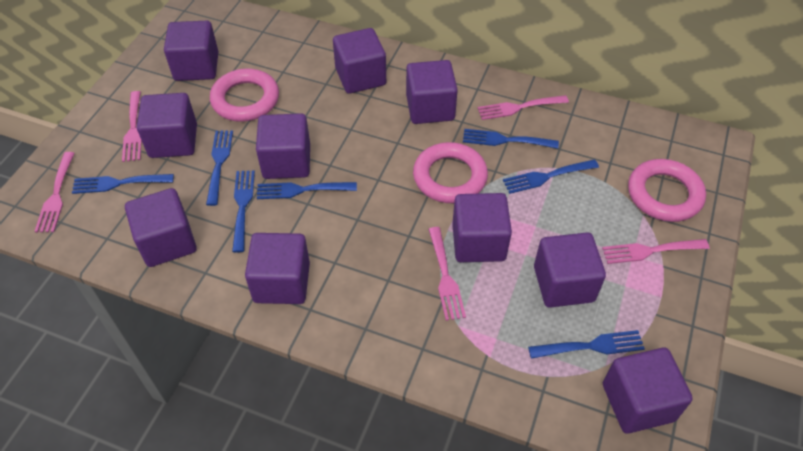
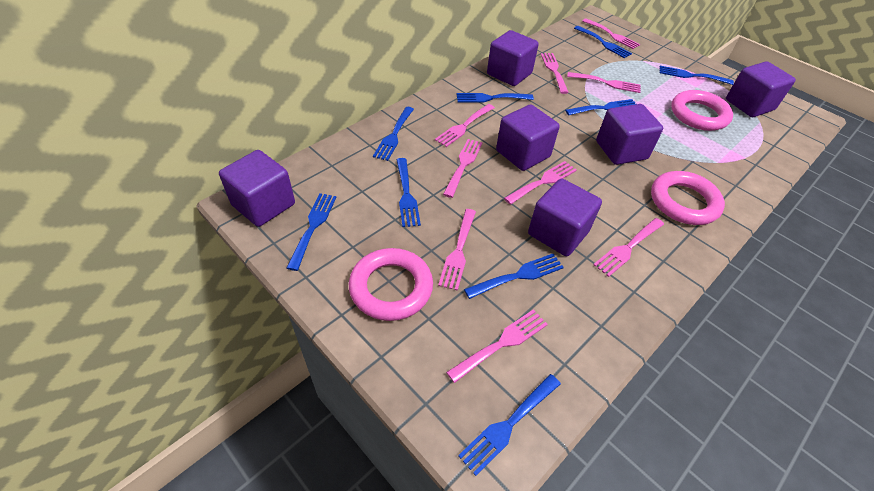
blue fork: [72,174,174,194] [206,130,233,206] [232,170,255,252] [257,182,357,199] [463,129,559,149] [503,159,599,194] [528,330,645,359] = 7 -> [287,193,336,271] [373,107,414,161] [397,158,421,227] [457,93,534,103] [458,374,561,476] [464,254,564,299] [565,99,635,115] [574,26,632,58] [660,66,734,85] = 9
pink fork: [34,152,75,232] [122,91,142,162] [428,227,466,321] [478,95,569,120] [602,239,709,264] = 5 -> [435,104,495,147] [438,209,476,291] [443,139,482,198] [446,309,548,383] [504,161,577,205] [541,53,569,94] [567,72,641,93] [582,18,640,49] [594,218,664,277] = 9
purple cube: [125,188,197,267] [137,93,197,158] [164,21,219,81] [245,233,310,304] [256,113,310,179] [333,28,386,94] [406,60,458,124] [452,193,512,262] [534,232,606,308] [603,348,693,434] = 10 -> [219,150,295,227] [487,30,539,86] [496,104,560,171] [528,178,602,256] [596,104,663,165] [726,61,796,117] = 6

